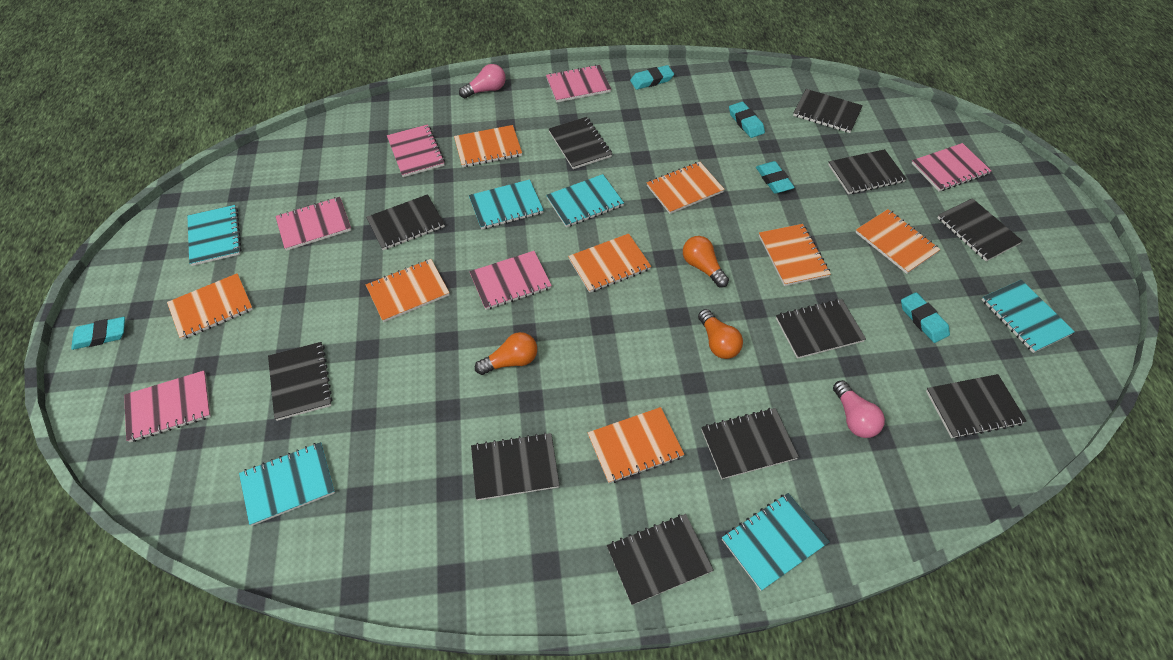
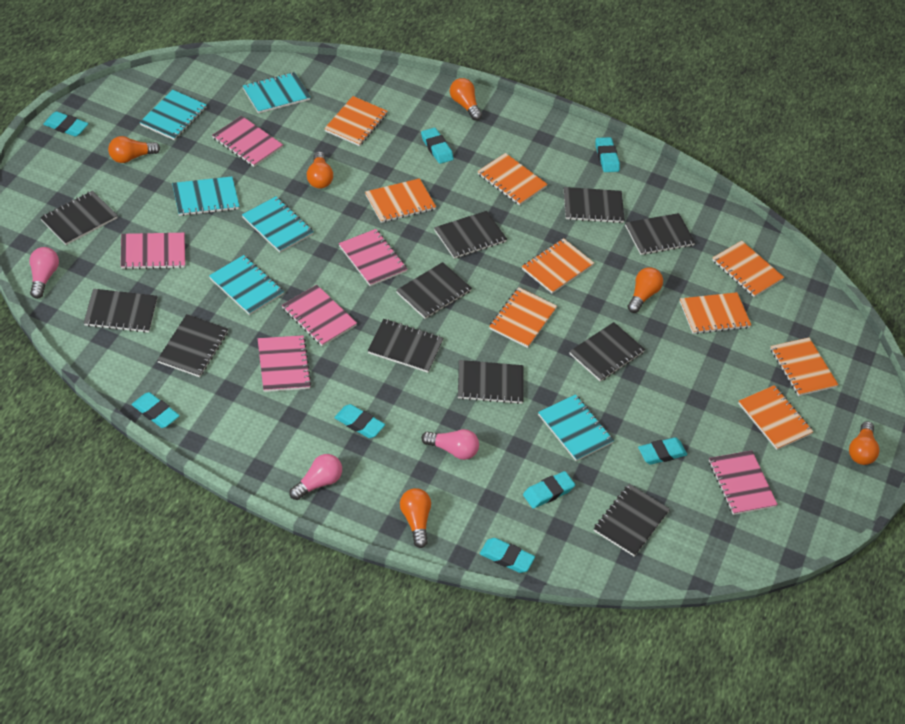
orange light bulb: [475,332,537,375] [683,236,729,288] [698,309,743,359] = 3 -> [108,136,160,163] [307,151,333,188] [400,488,431,548] [450,78,482,121] [628,267,663,313] [849,421,879,465] = 6
orange notebook: [167,273,253,340] [366,259,450,322] [454,125,522,167] [568,234,651,293] [588,407,684,483] [647,162,725,214] [759,224,831,286] [855,209,941,274] = 8 -> [324,96,388,146] [365,178,436,223] [477,153,548,206] [489,287,557,348] [522,238,594,294] [680,292,751,334] [712,241,784,297] [738,385,814,450] [770,337,839,396] = 9
pink light bulb: [459,64,506,98] [833,380,885,438] = 2 -> [29,247,59,299] [290,454,342,500] [421,429,479,460] = 3
turquoise eraser: [71,317,125,350] [630,65,674,90] [729,102,765,138] [756,161,795,194] [901,292,950,343] = 5 -> [43,111,88,137] [131,392,180,428] [334,404,385,438] [421,128,454,164] [480,538,535,573] [523,471,575,509] [596,137,620,172] [638,437,687,465] = 8

